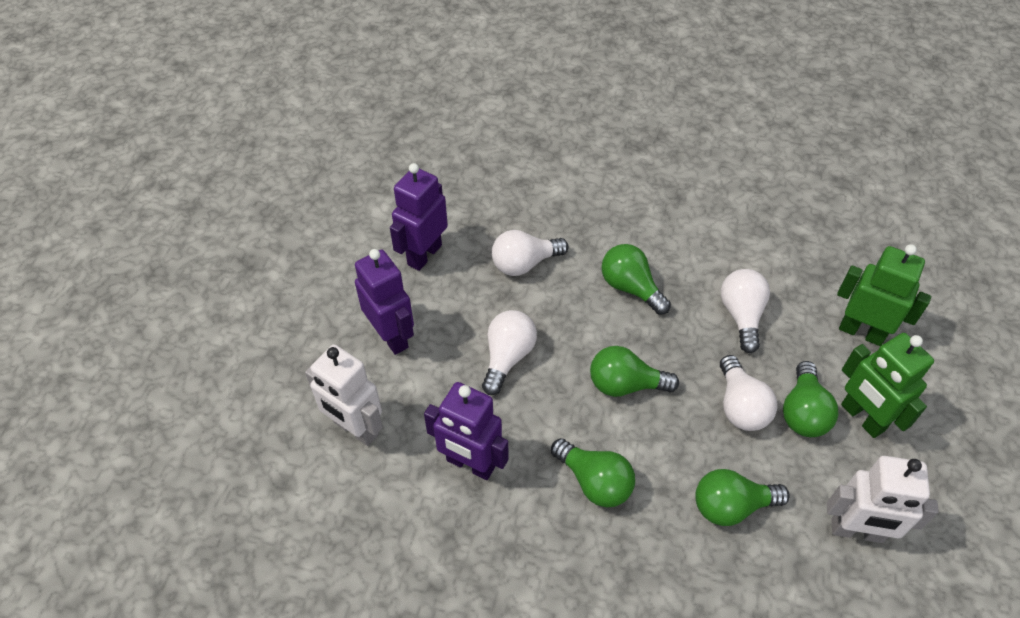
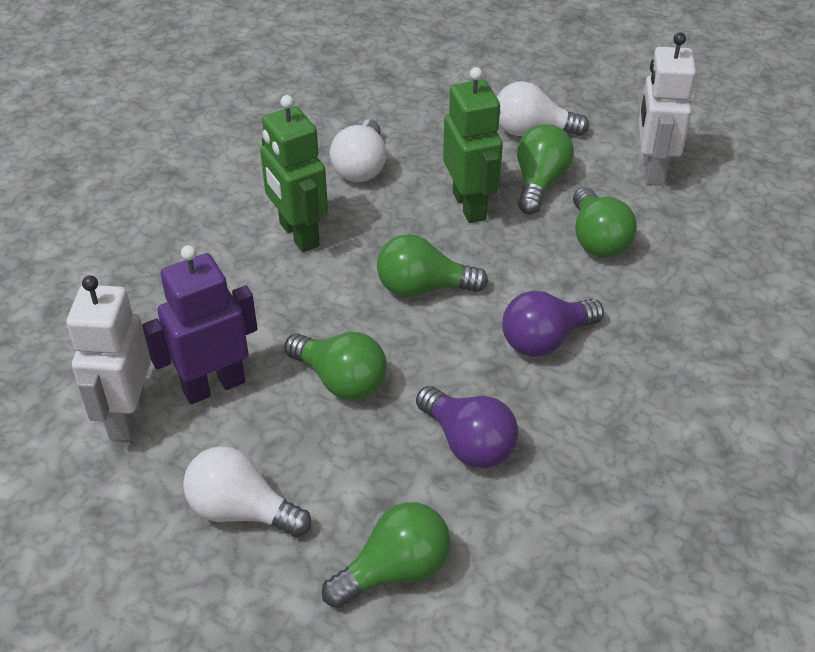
purple light bulb: none = 0 -> [416,386,519,468] [502,291,604,357] = 2
purple robot: [355,249,414,355] [390,163,448,271] [424,382,508,480] = 3 -> [142,245,257,404] = 1
white light bulb: [482,310,537,395] [492,230,569,276] [720,355,777,431] [721,269,770,353] = 4 -> [183,446,311,537] [330,119,386,182] [497,81,589,136] = 3

